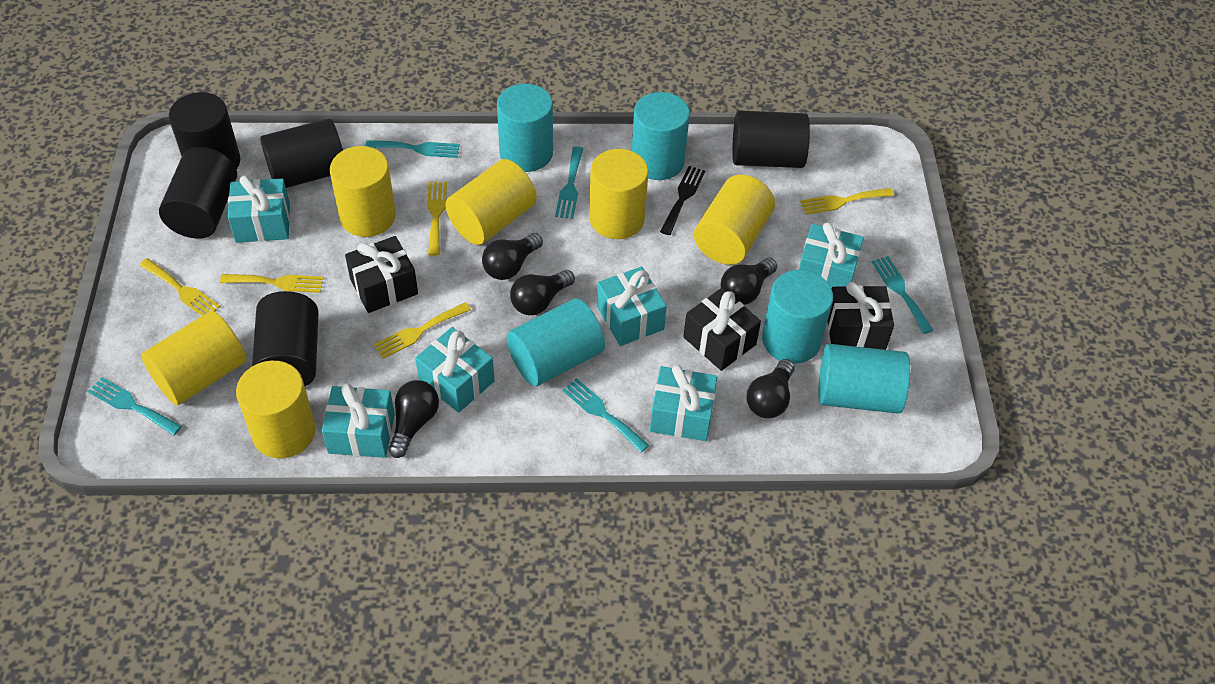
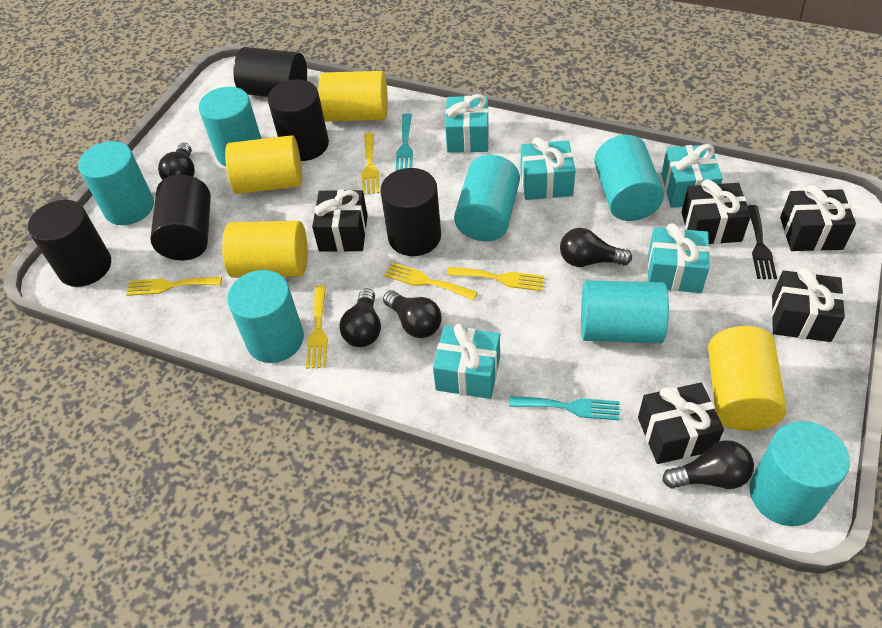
black gift: [345,236,418,313] [683,288,761,371] [827,282,894,350] = 3 -> [312,190,368,252] [638,383,724,464] [682,179,751,244] [772,268,845,342] [780,185,856,251] = 5
turquoise cylinder: [497,84,553,172] [507,298,605,386] [632,92,690,180] [762,270,833,364] [818,344,910,414] = 5 -> [78,141,154,225] [199,87,261,166] [227,270,304,363] [454,155,520,241] [581,280,669,343] [594,135,664,221] [750,421,850,526] = 7
turquoise fork: [88,377,182,436] [365,140,460,158] [555,146,583,219] [562,378,649,453] [872,256,933,334] = 5 -> [395,113,413,171] [509,396,619,420] = 2
turquoise gift: [228,175,290,243] [322,383,395,458] [415,327,494,413] [597,267,667,346] [650,365,717,441] [799,222,864,289] = 6 -> [433,324,500,399] [445,94,489,153] [520,137,576,200] [647,223,710,293] [661,144,723,208] = 5
yellow cylinder: [141,311,246,405] [236,361,316,459] [330,146,396,237] [445,159,536,245] [589,149,649,239] [694,175,775,265] = 6 -> [222,221,308,278] [225,135,302,194] [318,71,388,122] [708,326,786,431] = 4

